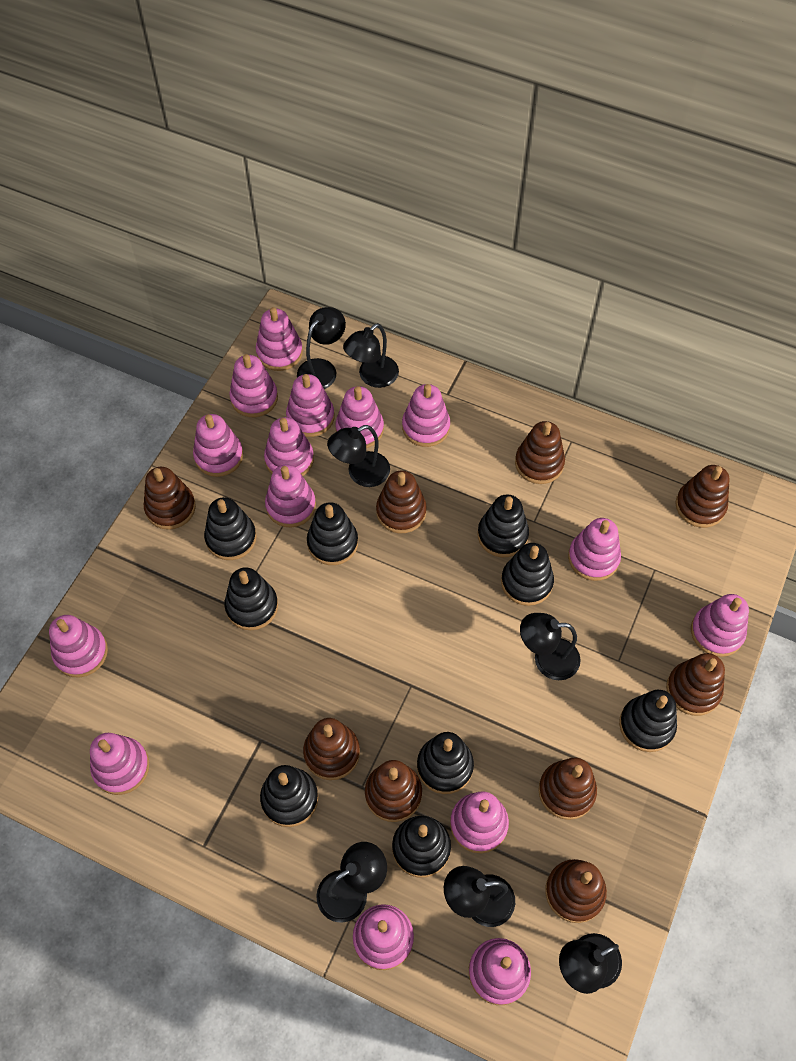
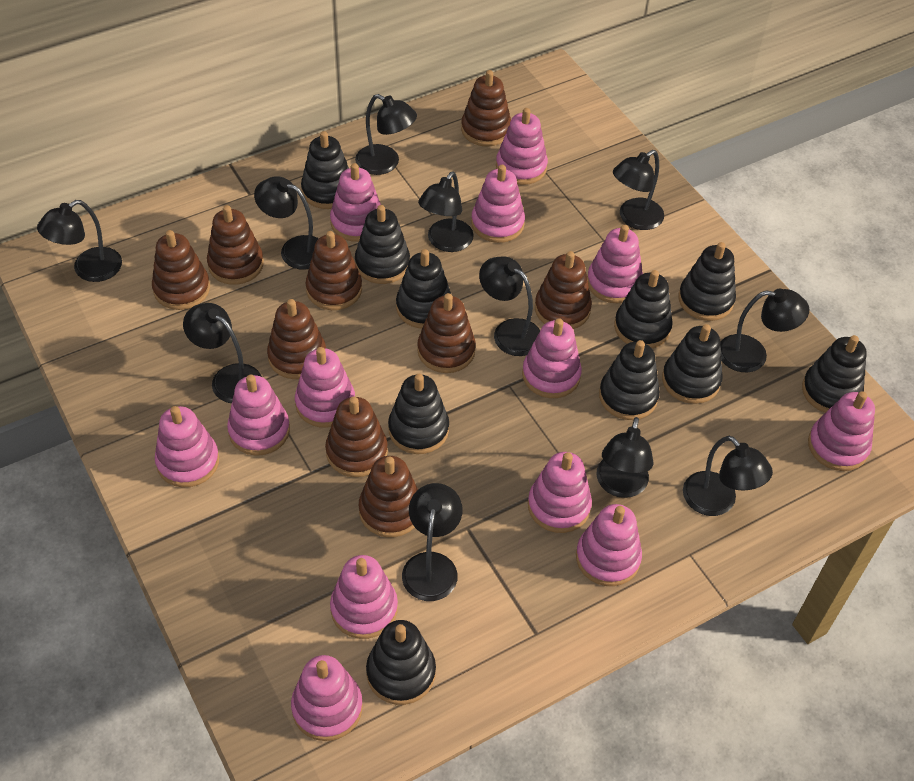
black lamp: [297,307,346,389] [316,842,387,923] [327,425,390,487] [343,323,399,388] [444,866,515,927] [520,613,581,680] [559,933,622,994] = 7 -> [37,200,122,282] [183,303,262,403] [254,176,319,270] [355,94,417,175] [402,483,463,601] [418,171,474,252] [479,256,540,356] [596,417,653,498] [613,150,664,230] [683,436,773,516] [720,289,809,372] = 11
black stacking toy: [204,497,256,560] [224,567,278,630] [260,765,318,827] [307,502,358,565] [392,816,451,878] [417,732,474,794] [477,494,529,557] [501,543,554,606] [619,690,677,752] = 9 -> [301,131,349,209] [355,205,410,284] [366,620,436,705] [388,374,449,454] [396,249,452,329] [599,340,660,420] [614,270,673,348] [662,324,723,404] [678,242,736,321] [802,335,867,413] = 10
pink stacking toy: [49,615,108,677] [90,733,149,795] [193,414,243,477] [229,354,278,417] [256,307,303,371] [264,417,314,476] [265,464,316,527] [286,374,334,437] [335,386,384,448] [353,904,414,970] [402,384,450,447] [450,791,509,853] [469,938,531,1005] [568,518,621,581] [691,594,749,657] = 15 -> [155,406,219,487] [227,375,290,456] [291,655,363,741] [295,347,355,428] [330,163,381,242] [330,555,398,639] [471,165,525,243] [496,108,548,185] [522,318,582,398] [528,452,592,533] [576,504,642,586] [587,225,643,303] [808,391,875,471] = 13

